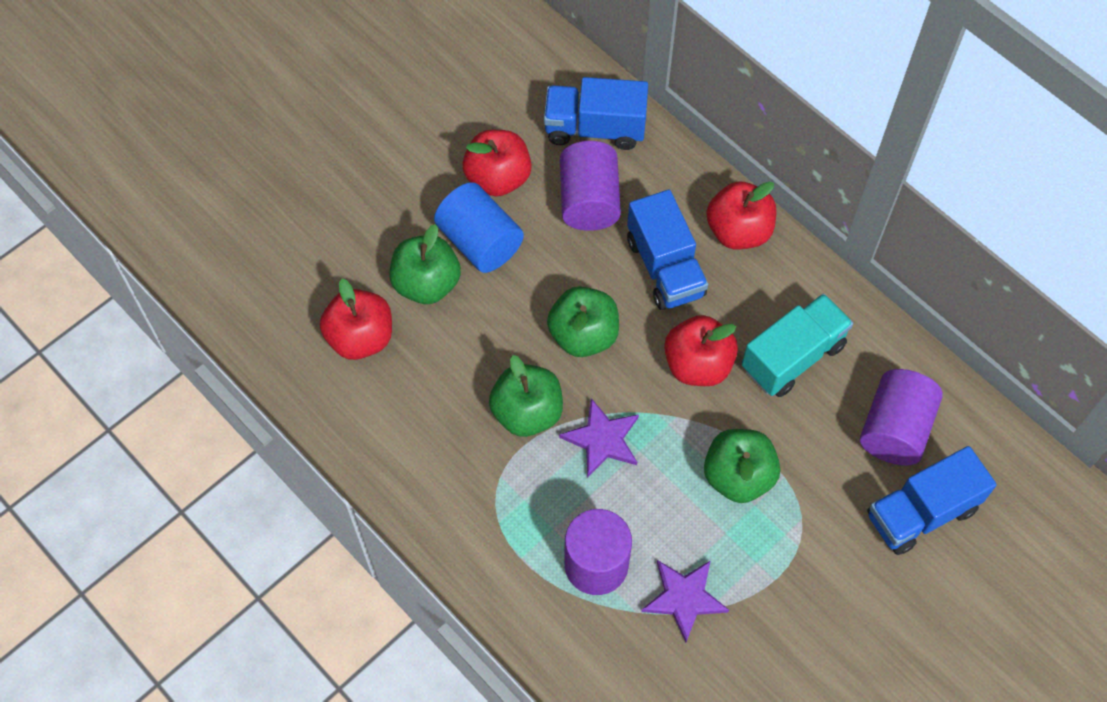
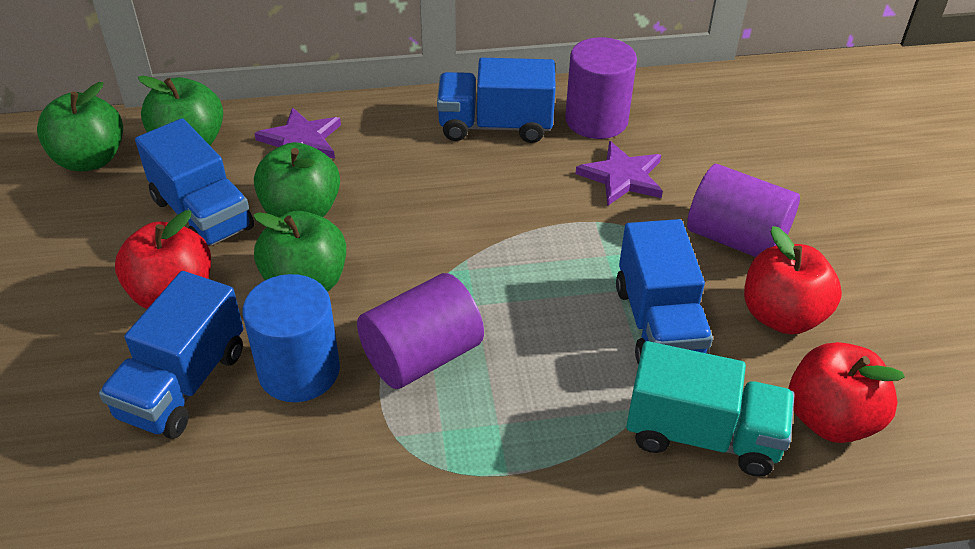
blue truck: [544,77,648,150] [627,190,708,310] [867,446,997,555] = 3 -> [99,271,243,439] [135,118,254,246] [437,58,556,143] [616,219,713,365] = 4
red apple: [320,279,392,360] [462,130,532,196] [664,315,738,386] [706,182,776,249] = 4 -> [115,210,211,309] [744,226,842,334] [789,342,905,443] = 3

